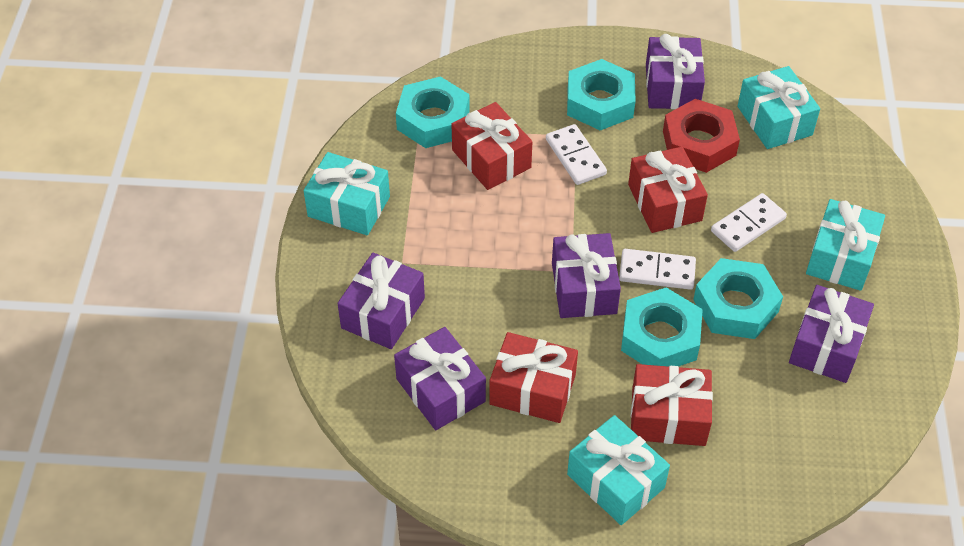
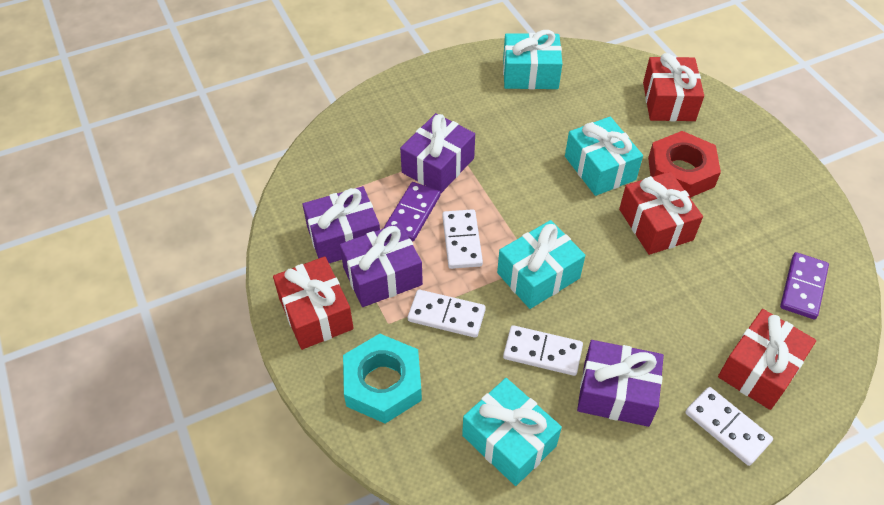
purple domino: none = 0 -> [384,182,440,241] [780,252,829,319] = 2
purple gift: [337,253,425,349] [394,327,486,430] [552,233,621,318] [646,34,705,109] [789,285,874,383] = 5 -> [302,186,380,263] [340,223,423,307] [400,113,475,194] [577,340,664,427] = 4
turquoise nut: [396,76,470,148] [567,59,635,130] [621,287,703,367] [693,258,783,339] = 4 -> [343,334,422,424] = 1
white domino: [546,124,607,185] [619,249,696,290] [711,193,787,252] = 3 -> [408,290,486,338] [442,209,483,269] [503,325,583,376] [685,387,773,466] = 4

